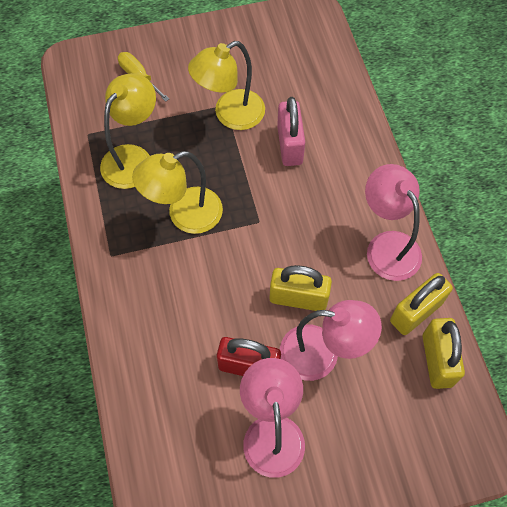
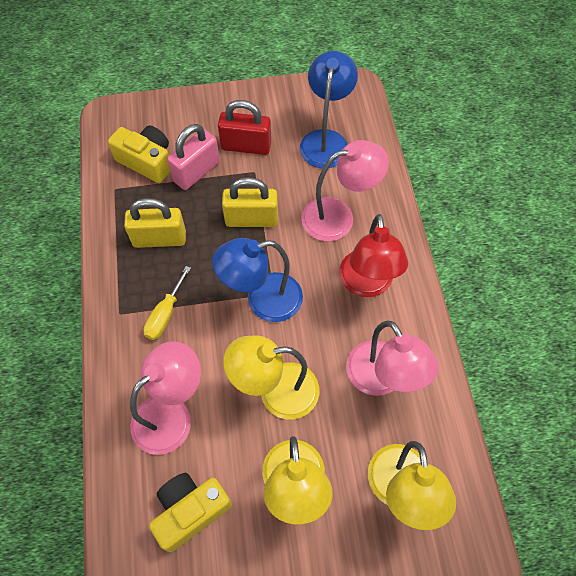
blue lamp: none = 0 -> [212,238,303,322] [300,51,358,168] = 2
red lamp: none = 0 -> [339,214,408,297] = 1
yellow camera: none = 0 -> [108,126,170,183] [149,473,232,552] = 2
yellow padlock: [270,265,332,311] [390,273,453,335] [423,318,465,389] = 3 -> [124,198,186,248] [222,177,278,227] = 2

